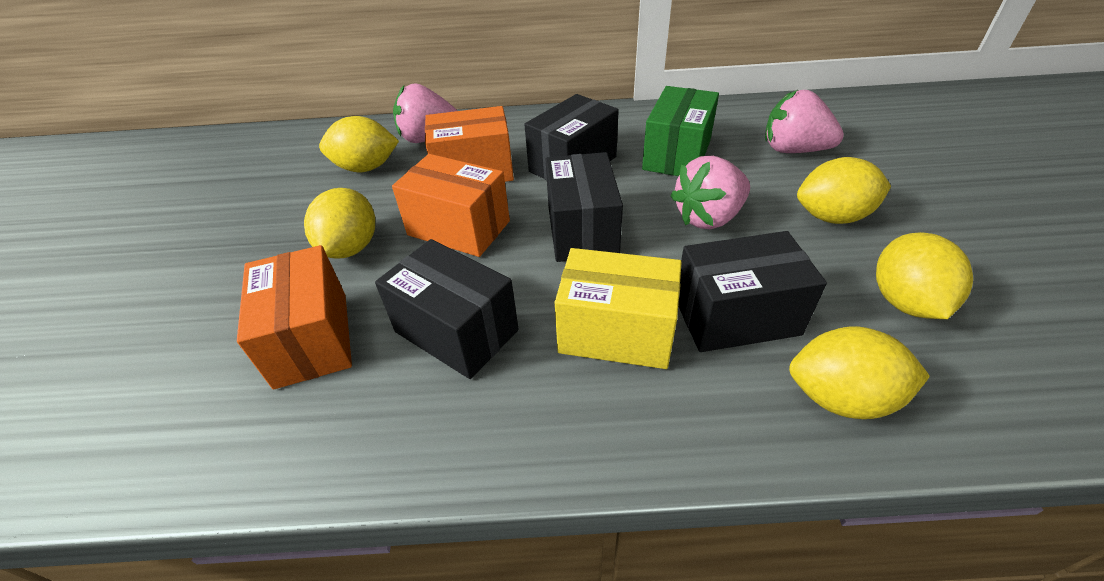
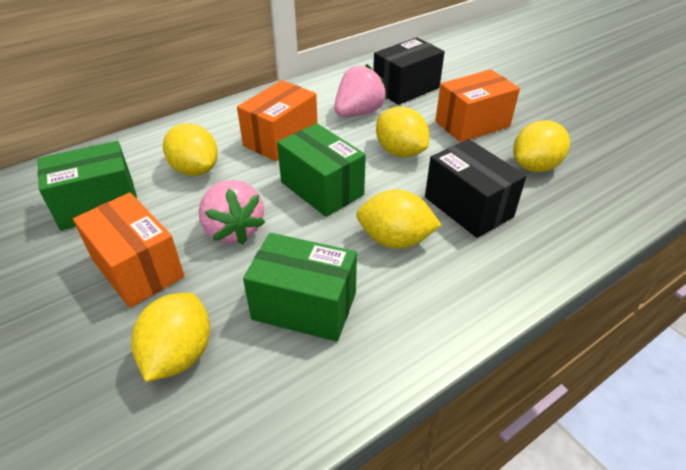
black box: [375,239,519,379] [524,94,619,180] [545,152,623,262] [678,231,827,352] = 4 -> [373,37,445,105] [425,139,527,238] = 2
green box: [642,86,719,176] = 1 -> [38,141,137,231] [243,233,357,342] [277,123,366,217] = 3
pink strawberry: [393,83,458,143] [671,156,750,229] [765,90,844,153] = 3 -> [199,180,265,245] [334,64,387,117] = 2
yellow box: [555,248,682,369] = 1 -> none = 0

